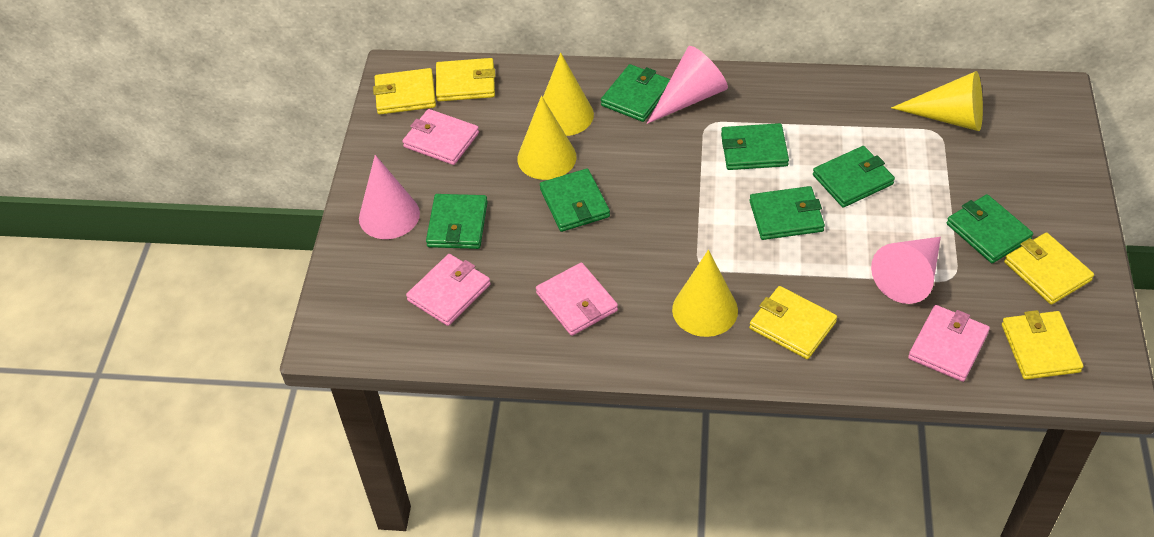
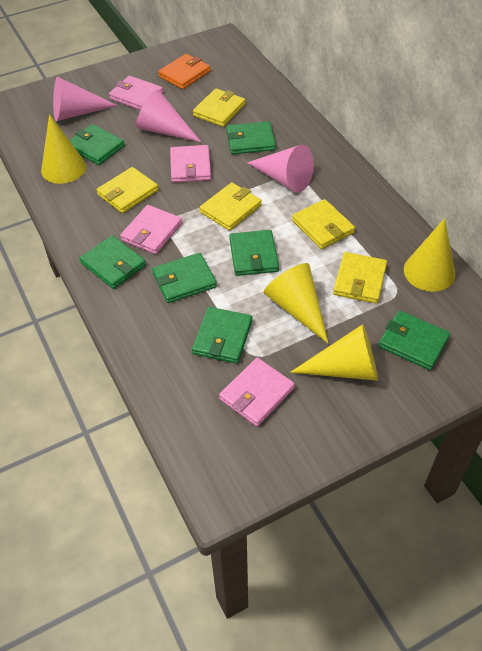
orange wallet: none = 0 -> [158,54,211,89] = 1

